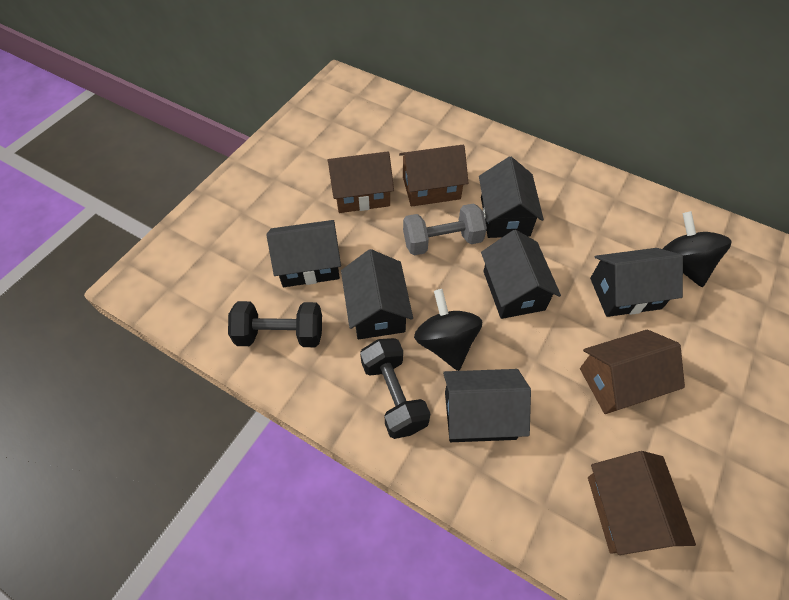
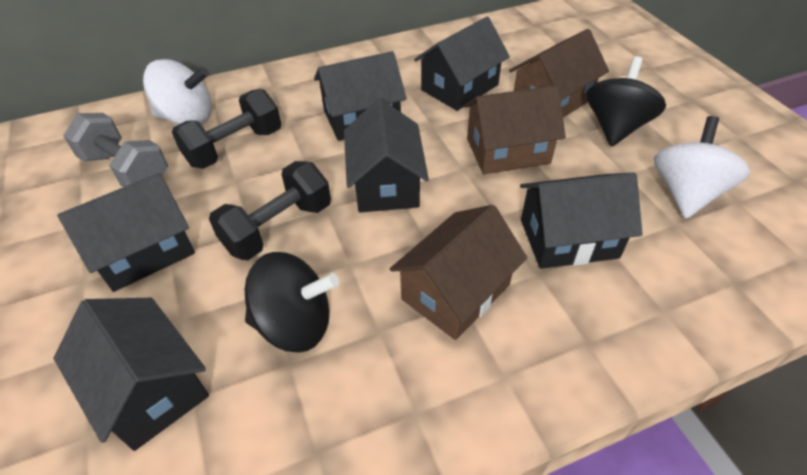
brown house: [328,151,394,213] [399,145,468,207] [580,329,685,414] [588,451,696,555] = 4 -> [390,205,527,340] [464,85,566,174] [509,29,609,118] = 3
white spinning top: none = 0 -> [143,59,212,125] [654,116,750,219] = 2

